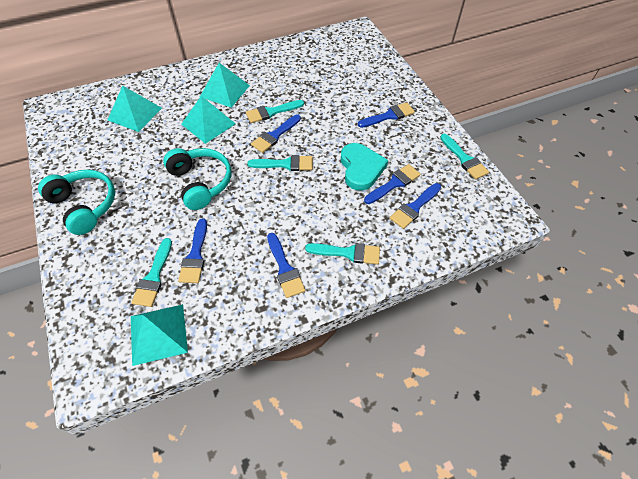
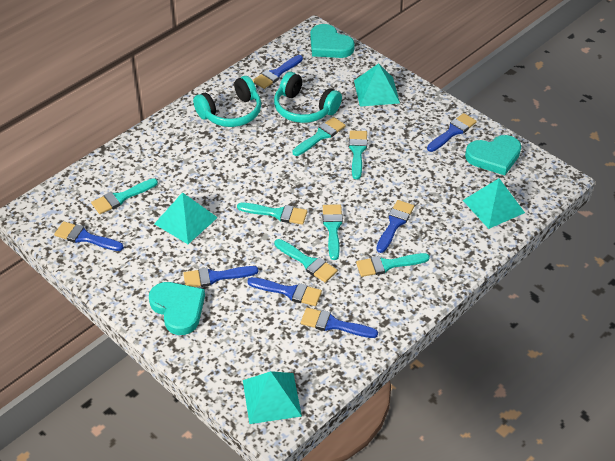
blue brush: [178,218,207,283] [251,115,301,153] [267,233,306,298] [358,102,415,128] [364,164,421,204] [390,183,441,229] = 6 -> [54,221,124,251] [183,266,258,287] [247,277,322,306] [253,55,303,89] [301,307,378,338] [376,200,414,253] [427,113,477,152] = 7
turquoise brush: [131,238,172,307] [246,100,304,123] [247,155,313,171] [305,243,380,265] [440,134,489,180] = 5 -> [91,178,158,214] [237,203,307,225] [275,239,337,283] [293,117,346,156] [323,204,343,260] [349,130,367,179] [356,253,430,277] = 7
turquoise heart: [341,143,388,191] = 1 -> [149,282,205,335] [310,24,355,58] [465,135,521,175] = 3

